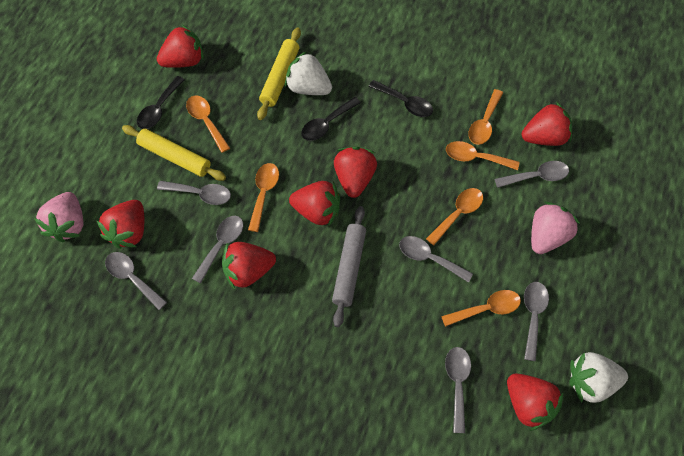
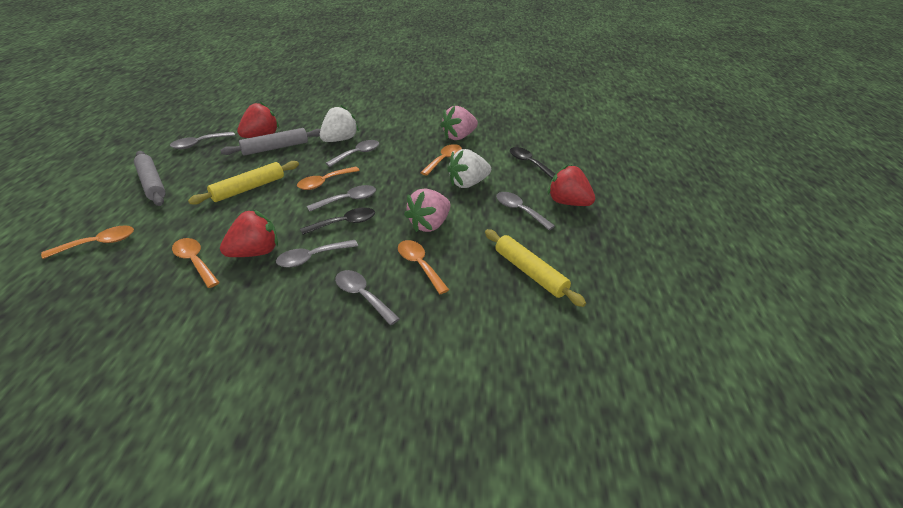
black spoon: [137,76,185,129] [301,97,361,141] [368,80,433,117] = 3 -> [300,207,375,235] [510,147,555,179] = 2
grey rolling pin: [332,206,366,327] = 1 -> [134,151,166,206] [220,128,321,156] = 2
grey spoon: [105,252,167,310] [157,181,231,205] [192,216,243,283] [399,236,473,283] [445,347,471,433] [494,161,569,188] [524,282,549,361] = 7 -> [170,132,235,149] [276,240,358,268] [307,185,376,212] [325,140,379,167] [335,270,400,325] [496,192,555,230] = 6
orange spoon: [186,96,230,153] [248,163,279,232] [426,188,483,245] [441,290,521,327] [446,141,519,170] [468,89,503,145] = 6 -> [41,226,134,259] [172,238,220,288] [297,166,360,190] [398,240,449,294] [420,144,462,176] = 5
red strawberry: [97,200,144,249] [157,24,204,68] [222,242,276,289] [289,181,340,227] [334,146,377,198] [507,373,563,431] [522,102,572,146] = 7 -> [220,209,278,257] [237,102,279,138] [548,165,595,206] = 3

